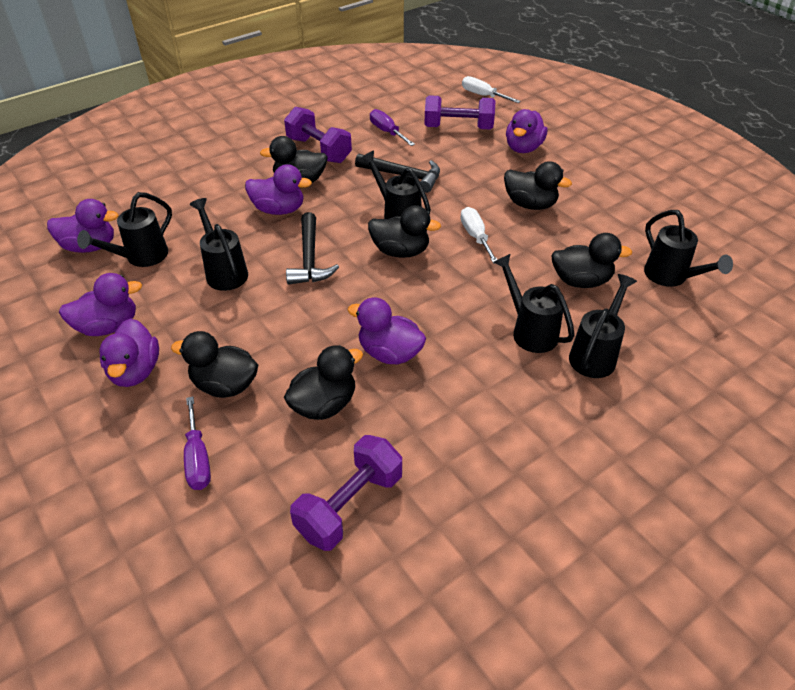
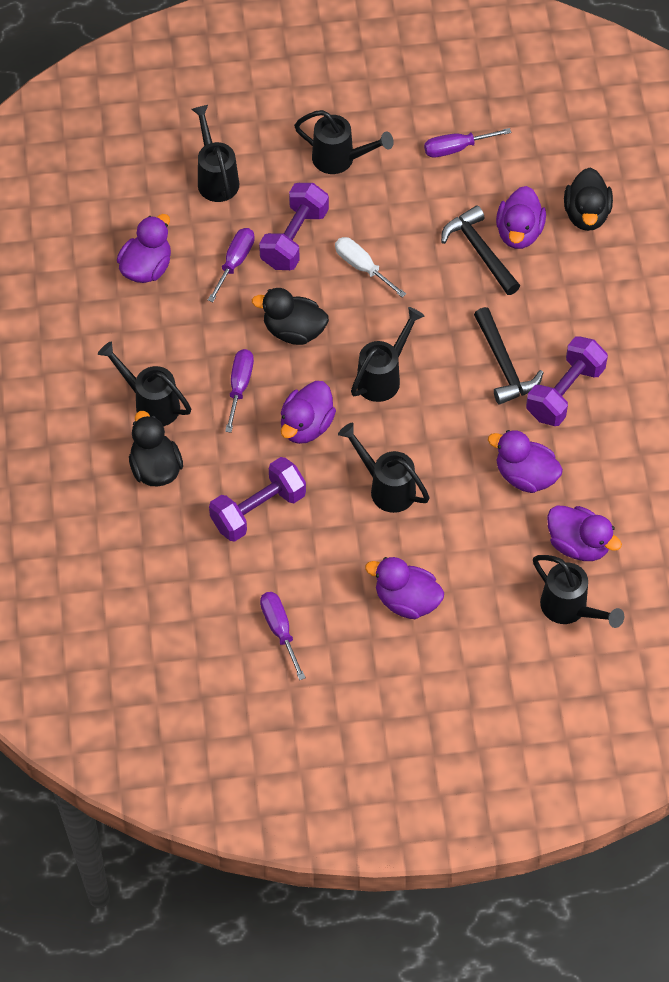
black duck: [171,331,258,398] [260,136,328,183] [284,345,363,420] [368,205,441,258] [504,161,572,210] [551,233,632,288] = 6 -> [129,411,183,486] [252,288,329,345] [564,168,613,231] = 3
purple screwdriver: [184,397,211,490] [370,109,415,146] = 2 -> [208,228,255,302] [225,349,254,433] [260,592,306,680] [424,128,512,158] = 4
white screwdriver: [460,207,497,264] [462,76,521,103] = 2 -> [335,237,406,297] = 1

